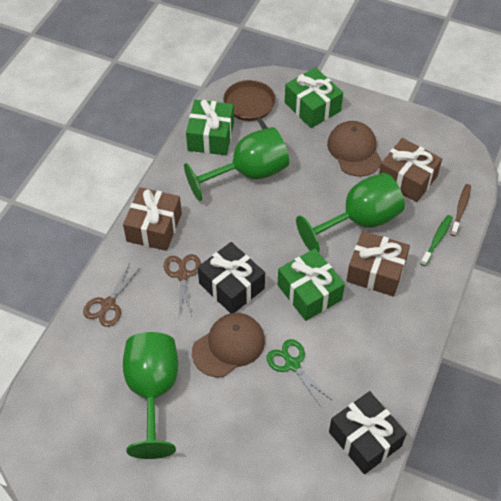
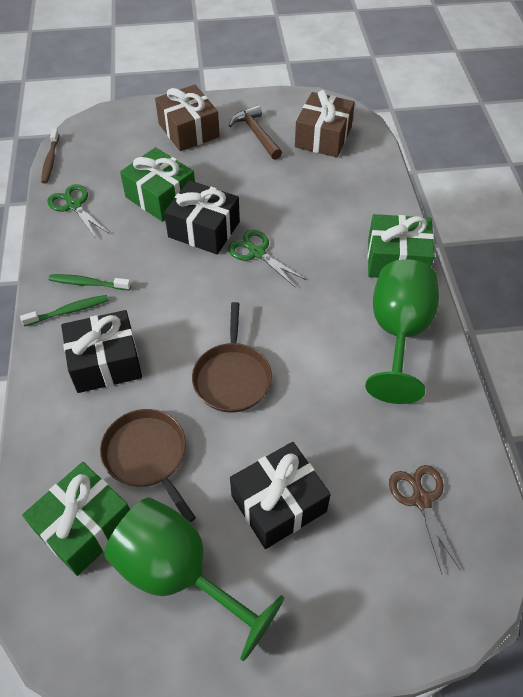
black gift: [198,242,265,313] [329,391,407,474] = 2 -> [61,310,142,393] [164,180,240,255] [230,442,331,549] = 3
brown cap: [192,313,265,377] [327,121,382,177] = 2 -> none = 0
brown gift: [123,187,182,251] [346,231,410,296] [379,138,442,202] = 3 -> [155,85,220,151] [295,90,355,157] = 2
brown hammer: none = 0 -> [229,105,282,160] = 1
brown pan: [223,80,276,129] = 1 -> [100,409,196,522] [192,302,272,413] = 2
brown scissors: [83,263,141,327] [164,254,201,317] = 2 -> [389,465,461,574] = 1
green goblet: [123,332,178,459] [184,127,289,201] [296,173,405,252] = 3 -> [104,497,284,661] [365,259,439,404] = 2
green scissors: [266,339,333,408] = 1 -> [47,184,108,238] [228,230,306,287] = 2
green toothbrush: [420,215,453,266] = 1 -> [20,295,109,326] [49,274,131,290] = 2

